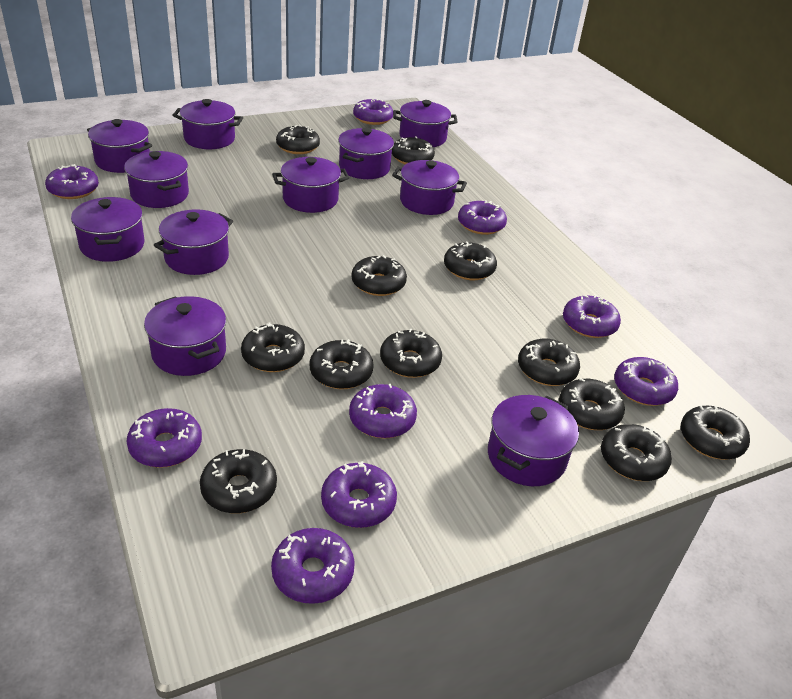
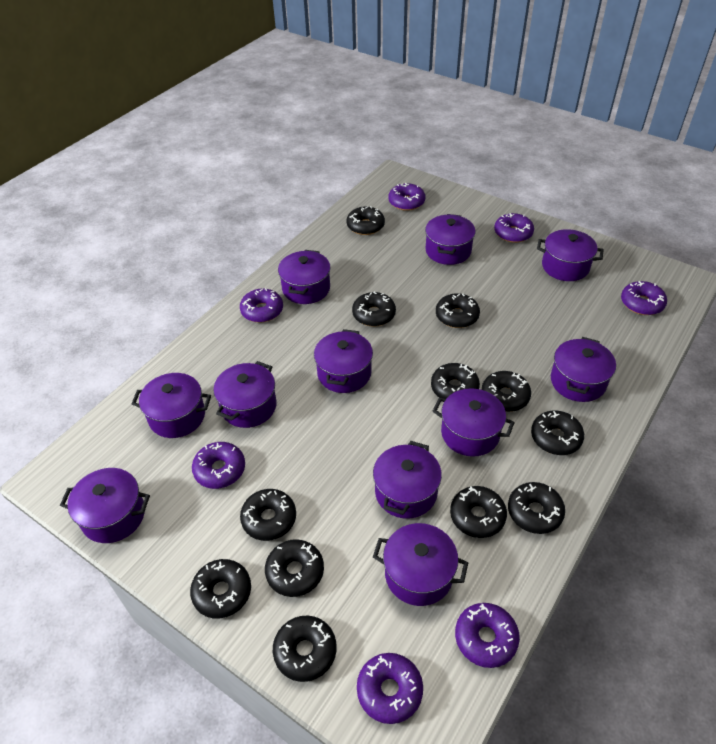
purple donut: [45,164,99,199] [127,408,202,468] [271,528,355,604] [321,461,397,528] [349,384,417,439] [353,99,393,125] [458,200,507,235] [563,295,621,338] [614,357,678,406] = 9 -> [192,442,245,489] [240,288,283,323] [357,653,423,724] [388,183,425,211] [455,603,520,668] [494,213,534,243] [621,281,667,315] = 7

